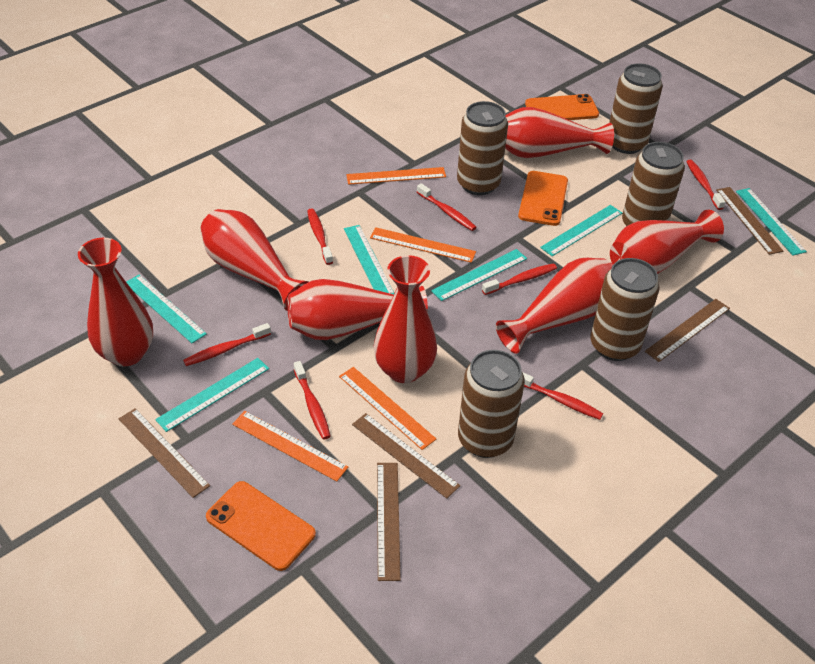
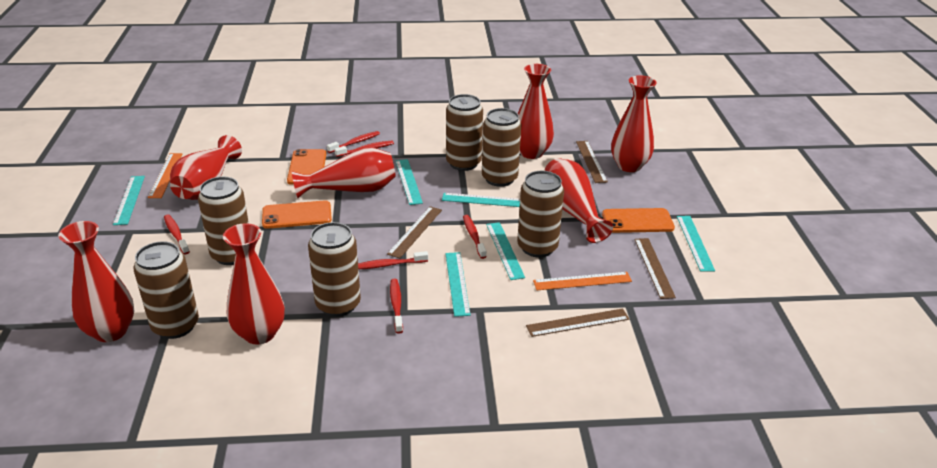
brown can: [457,101,508,195] [458,350,525,458] [590,258,659,361] [609,63,663,154] [622,142,685,226] = 5 -> [133,241,199,339] [198,177,249,265] [308,222,361,317] [446,94,483,171] [482,108,521,187] [517,171,564,257] = 6
brown ruler: [119,408,210,498] [352,413,460,499] [377,463,401,581] [645,299,730,362] [716,187,783,255] = 5 -> [387,206,442,258] [526,309,629,337] [576,141,608,183] [634,238,676,299] = 4
orange ruler: [232,411,348,482] [339,367,436,450] [346,167,446,185] [370,227,476,263] = 4 -> [148,153,183,198] [533,272,632,290] = 2
red toothbrush: [183,323,271,366] [294,361,331,440] [307,209,333,265] [417,183,476,231] [482,263,557,295] [523,372,603,420] [686,160,725,210] = 7 -> [164,214,190,255] [327,131,380,153] [335,141,394,157] [358,251,428,269] [390,279,403,334] [463,215,487,259] = 6

